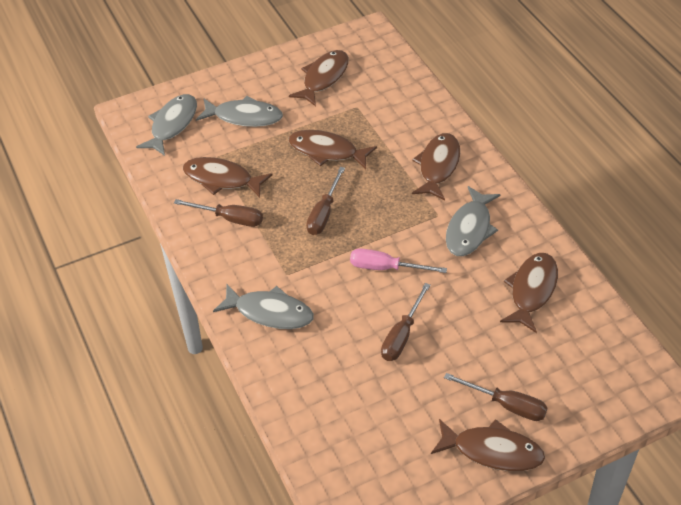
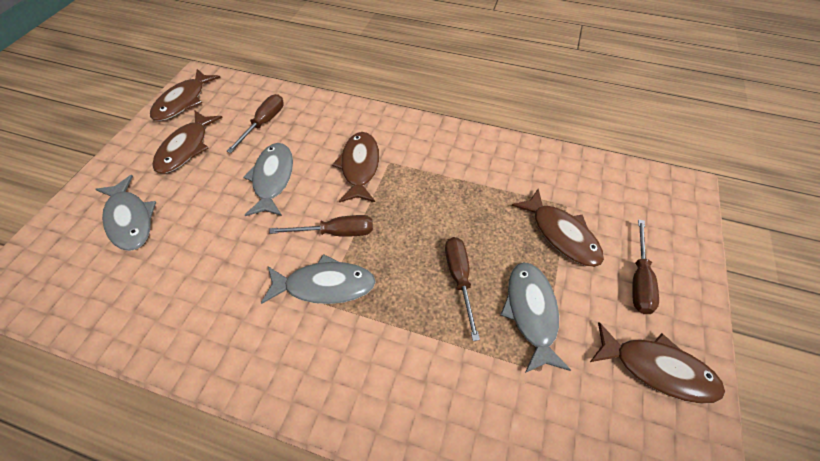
brown fish: [183,157,272,198] [288,130,377,169] [289,50,349,106] [412,133,460,200] [431,419,545,471] [500,253,558,333] = 6 -> [150,69,221,121] [152,111,223,173] [332,132,380,202] [512,188,604,267] [590,322,725,404] = 5
pink screwdriver: [350,248,447,273] = 1 -> none = 0

